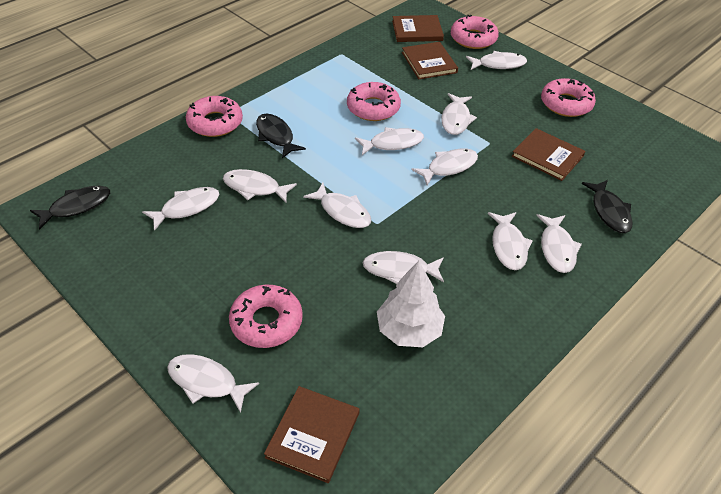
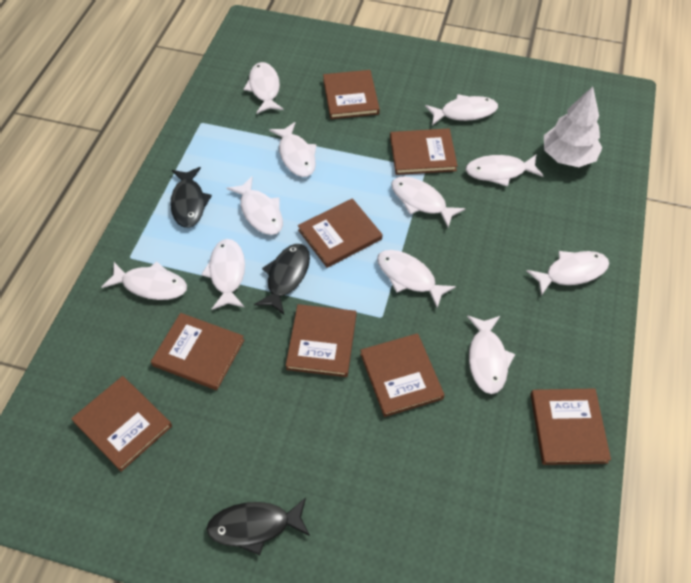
brown book: [264,386,360,483] [392,15,444,42] [402,42,458,79] [512,128,585,181] = 4 -> [71,376,172,472] [151,313,244,390] [286,304,357,377] [298,198,383,268] [323,70,380,119] [360,333,444,417] [390,129,458,175] [531,389,611,465] = 8
pink donut: [186,96,243,137] [229,285,303,348] [347,82,401,121] [451,15,499,49] [541,78,596,117] = 5 -> none = 0

